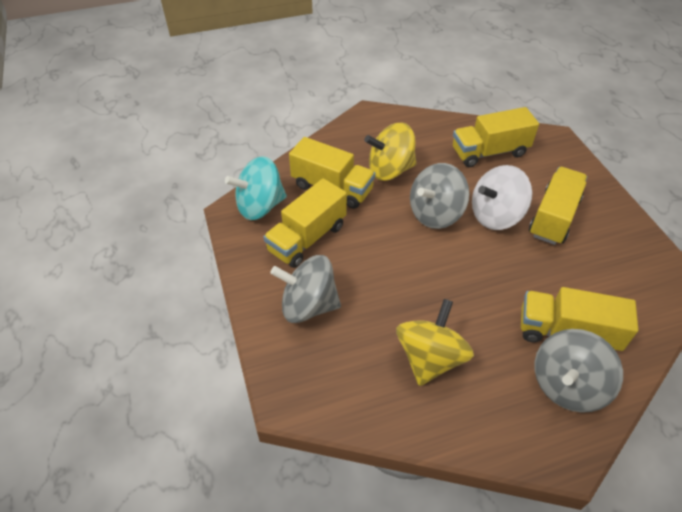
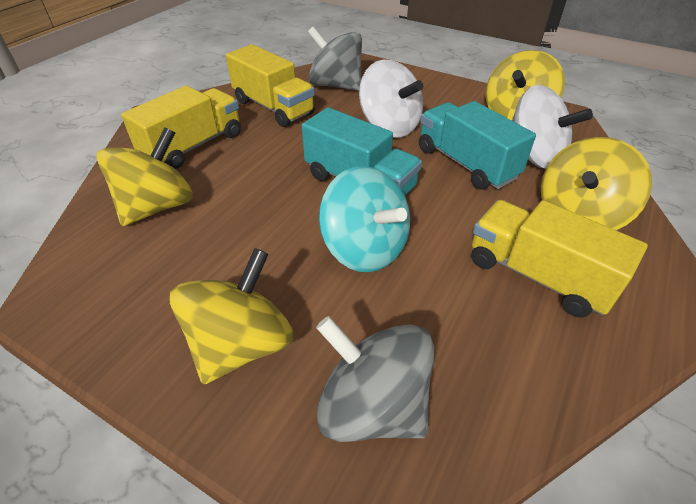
grey spinning top: [270,255,341,323] [410,163,469,229] [535,329,623,413] = 3 -> [308,27,362,91] [316,316,434,442] = 2
turquoise truck: none = 0 -> [302,107,422,195] [419,101,536,190] = 2
white spinning top: [472,165,532,230] = 1 -> [359,60,423,138] [512,85,593,169] = 2
yellow spinning top: [364,122,416,180] [396,299,474,386] = 2 -> [97,127,193,226] [170,248,293,384] [486,50,565,120] [541,137,652,230] = 4
yellow truck: [263,178,347,268] [289,137,375,209] [453,107,539,167] [521,287,638,351] [529,167,588,245] = 5 -> [121,86,241,169] [226,44,315,127] [471,200,648,318] = 3

